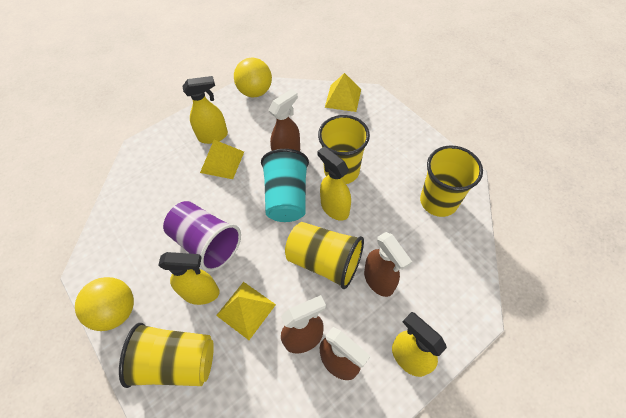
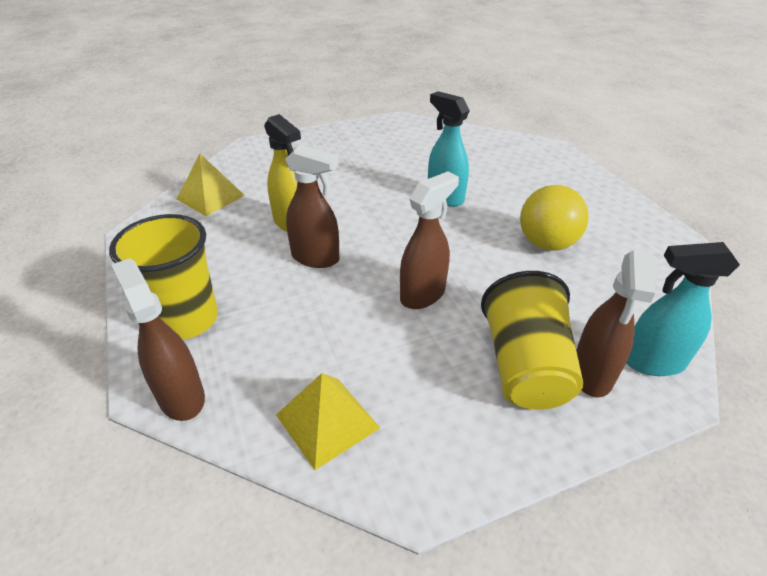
purple cup: [163,201,241,272] = 1 -> none = 0
turquoise cup: [261,149,309,222] = 1 -> none = 0
turquoise spray bottle: none = 0 -> [428,91,470,207] [626,242,740,376] = 2
yellow ball: [75,277,134,331] [234,58,272,97] = 2 -> [520,185,589,251] = 1
yellow cup: [119,323,214,388] [285,222,364,289] [318,115,370,184] [420,145,483,217] = 4 -> [109,214,218,340] [481,271,583,410] = 2
yellow pyramid: [200,140,244,179] [216,282,276,340] [325,73,361,112] = 3 -> [177,154,245,216] [276,373,380,470] = 2
yellow spray bottle: [158,252,219,305] [182,76,228,144] [317,146,351,221] [392,312,447,377] = 4 -> [264,114,301,232] = 1

